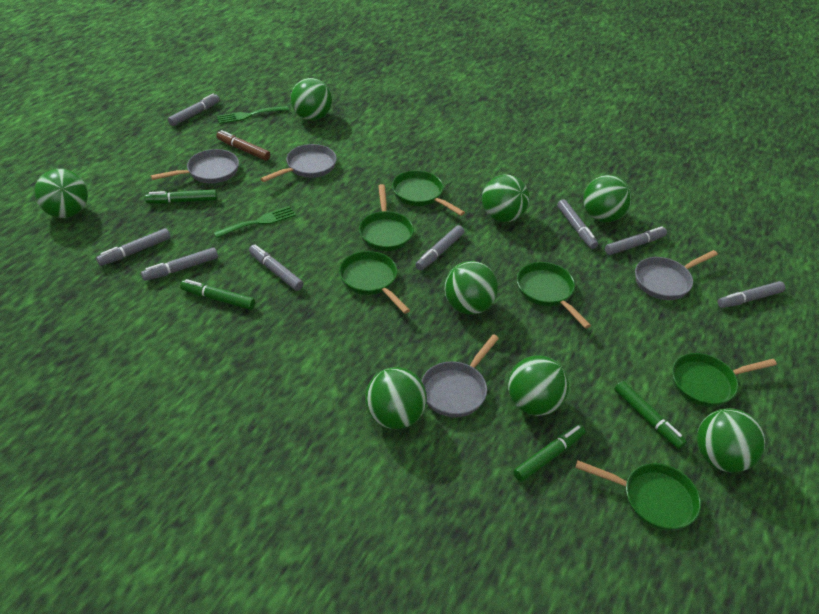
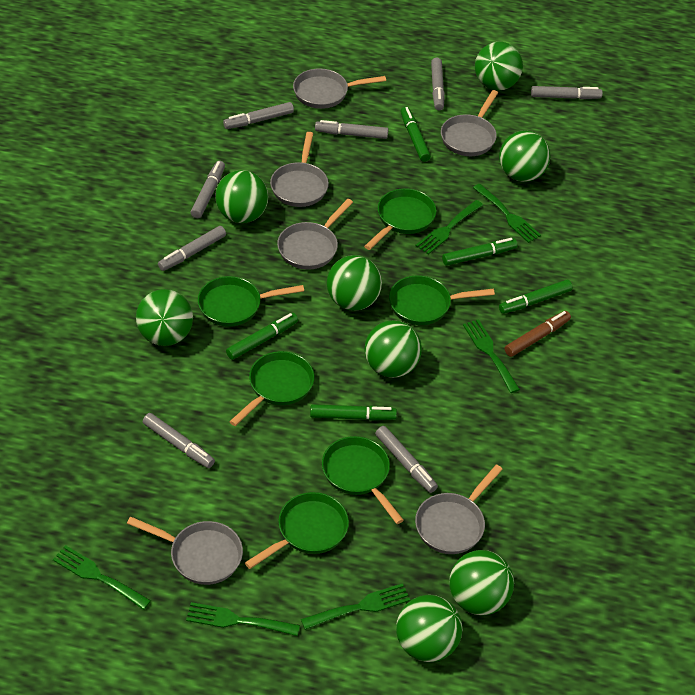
green fork: [213,206,296,238] [217,106,289,124] = 2 -> [53,545,151,610] [186,602,300,636] [301,583,410,630] [416,200,483,254] [463,319,520,393] [473,184,541,243] = 6
green marker: [145,189,217,204] [180,279,255,310] [513,424,585,482] [614,381,687,449] = 4 -> [226,313,298,360] [310,404,397,421] [400,107,431,162] [442,238,517,266] [499,280,572,314] = 5
grey pan: [151,149,239,183] [260,144,337,182] [422,334,499,417] [635,250,718,300] = 4 -> [127,517,243,585] [270,132,329,207] [277,199,353,270] [293,69,386,109] [415,464,503,554] [441,90,498,156] = 6

